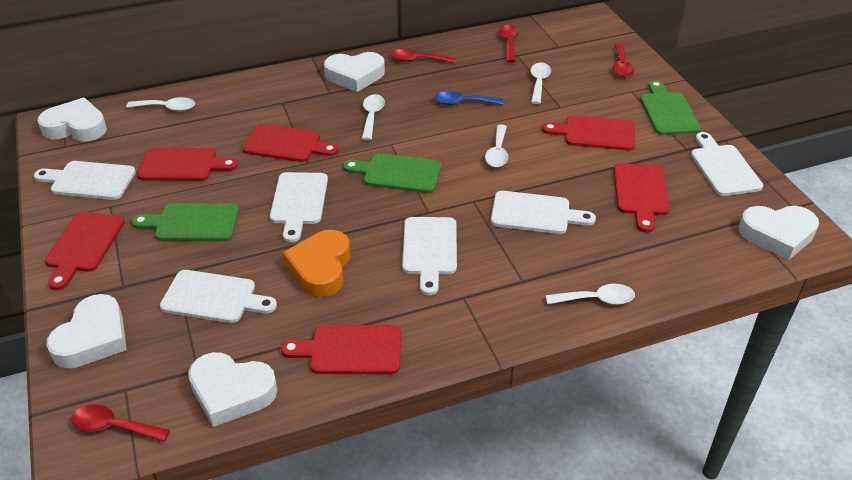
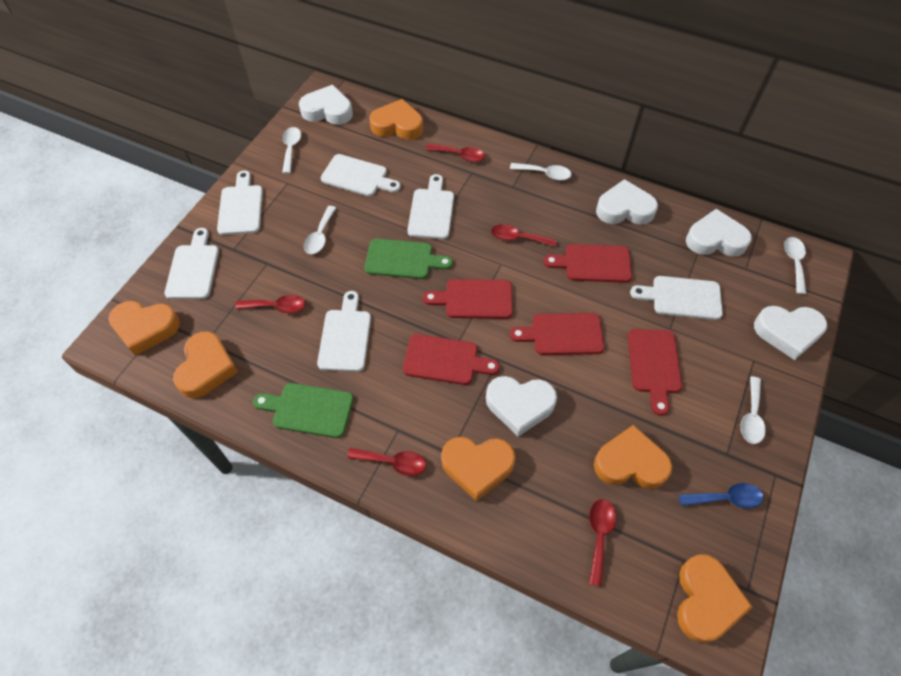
green cutting board: [132,203,239,241] [343,153,441,193] [640,80,701,135] = 3 -> [253,383,354,438] [365,238,453,279] = 2
orange heart: [283,230,350,297] = 1 -> [108,301,180,356] [173,331,238,398] [369,99,423,140] [441,437,516,501] [594,425,672,489] [677,554,752,643] = 6
red cutting board: [45,212,125,290] [137,148,238,181] [242,124,338,162] [281,325,401,374] [542,116,635,151] [614,163,670,233] = 6 -> [403,334,500,385] [423,279,513,319] [510,313,604,355] [543,244,632,283] [628,329,682,416] = 5
red spoon: [71,404,170,442] [391,49,456,63] [499,25,519,62] [613,44,634,77] = 4 -> [235,295,305,313] [347,448,426,476] [426,144,485,162] [491,224,557,247] [589,499,616,587] = 5

